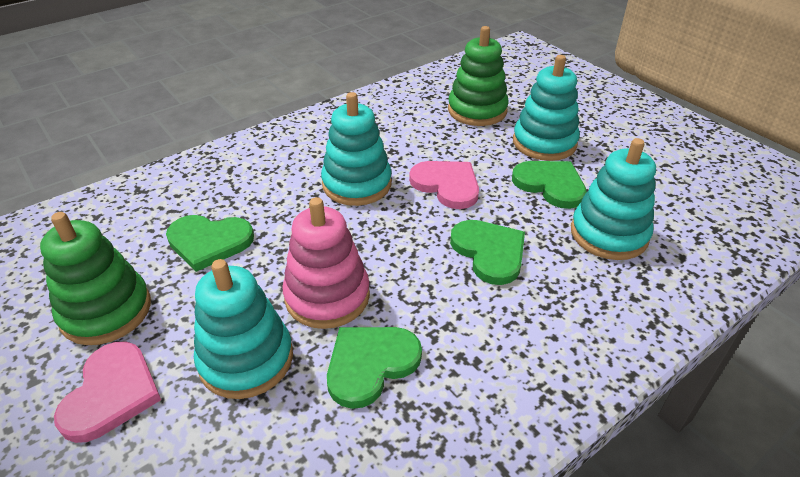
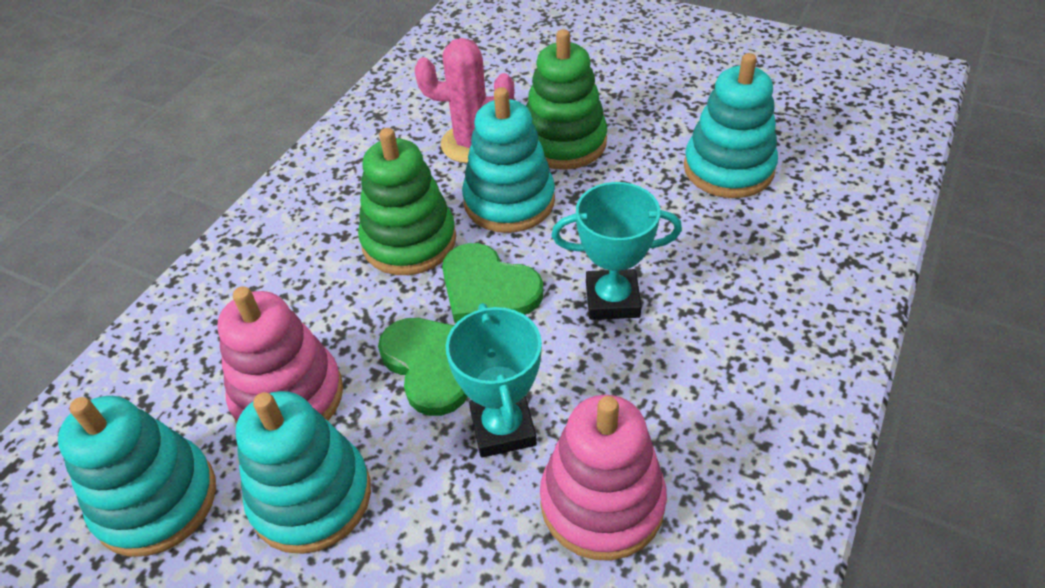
green heart: [166,215,254,272] [327,327,422,409] [450,220,525,285] [512,161,586,209] = 4 -> [378,318,468,416] [442,243,543,323] = 2
pink cactus: none = 0 -> [415,38,514,163] = 1
pink heart: [54,341,161,443] [409,161,479,209] = 2 -> none = 0
pink stacking toy: [282,197,370,329] = 1 -> [218,286,343,424] [540,395,667,561] = 2
turquoise trophy: none = 0 -> [446,303,542,458] [552,182,682,320] = 2

